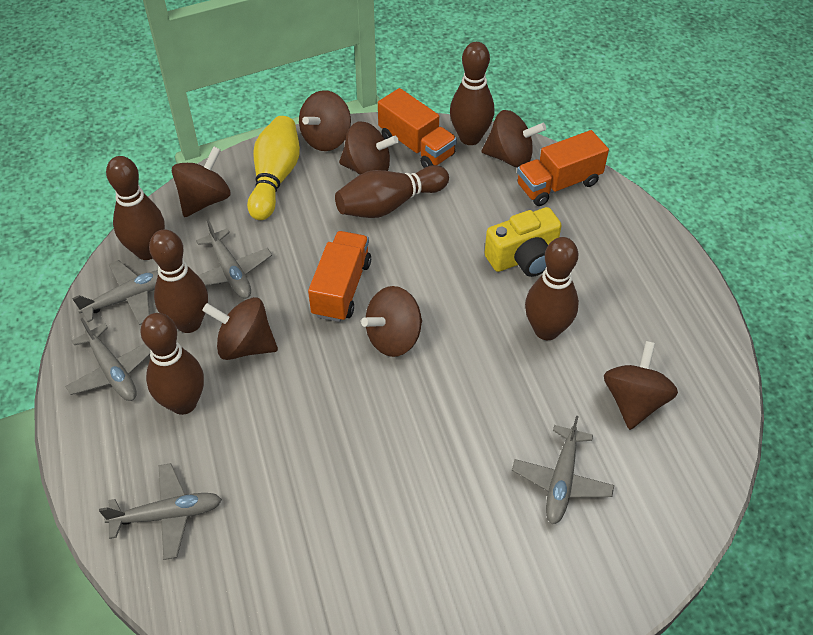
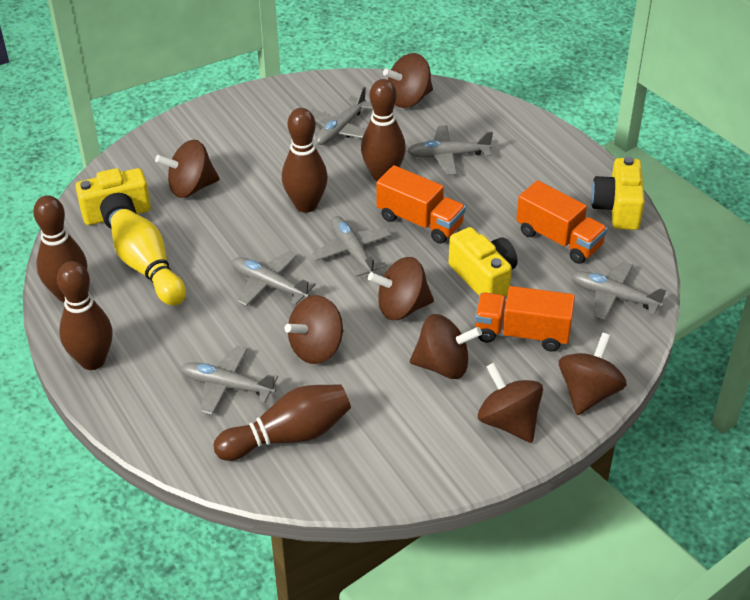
brown bowling pin: [106,156,165,260] [140,313,204,415] [149,229,208,333] [335,165,449,218] [450,42,494,145] [525,237,579,340] = 6 -> [33,195,87,302] [57,261,113,370] [214,384,351,461] [282,108,328,213] [361,79,406,181] = 5
grey plane: [65,318,150,401] [72,260,158,325] [99,463,222,560] [196,220,272,298] [512,416,614,524] = 5 -> [180,346,278,415] [232,251,316,306] [310,87,373,145] [312,216,391,277] [407,125,493,175] [571,262,666,320] = 6
yellow camera: [485,207,562,277] = 1 -> [76,168,151,229] [449,227,518,297] [591,156,645,230] = 3

